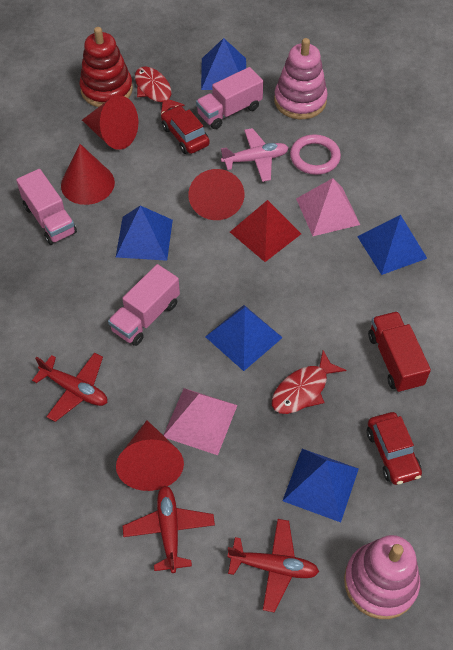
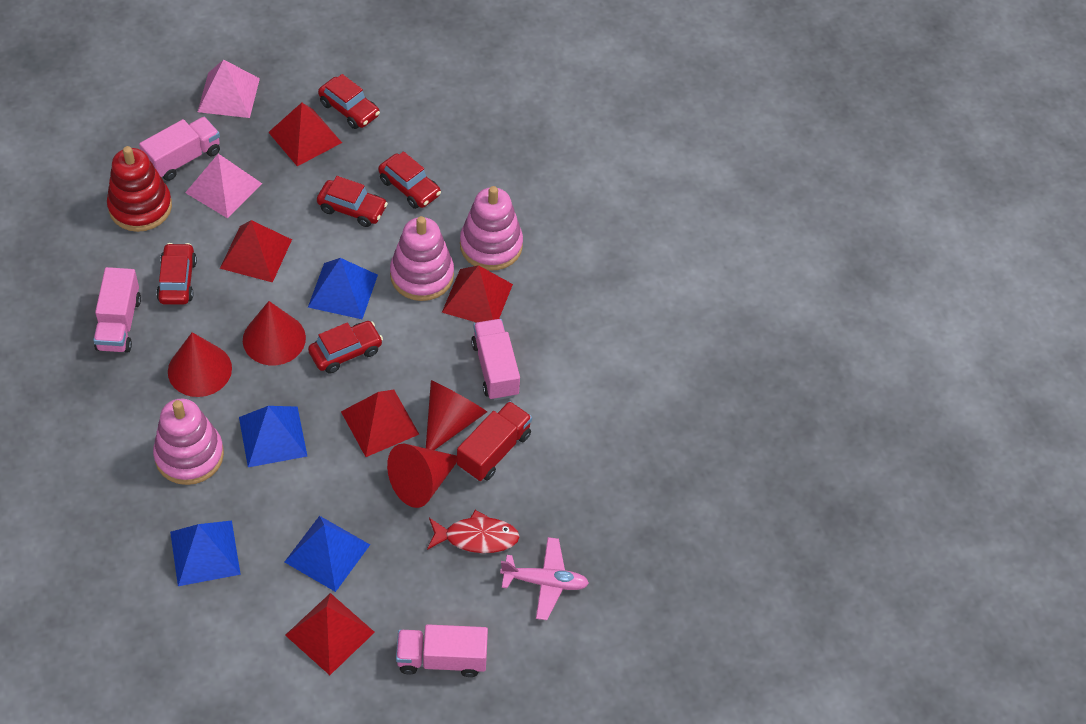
blue pyramid: [116,205,173,261] [201,38,246,90] [205,305,283,371] [282,449,359,522] [357,215,427,275] = 5 -> [170,520,241,586] [239,406,307,467] [285,516,370,592] [308,258,378,319] = 4
pink ring: [290,134,341,175] = 1 -> none = 0
pink stacking toy: [274,38,328,119] [344,535,420,619] = 2 -> [153,399,224,485] [390,216,454,301] [460,186,523,271] = 3
pink truck: [16,169,77,245] [108,264,180,346] [196,67,263,129] = 3 -> [93,267,141,353] [139,117,220,181] [396,624,488,677] [471,319,520,401] = 4
red car: [161,105,210,154] [367,412,422,485] = 2 -> [156,243,197,305] [308,321,383,373] [317,176,388,227] [318,74,380,129] [378,151,441,209] = 5
red fish: [135,66,184,113] [272,350,346,414] = 2 -> [427,510,520,553] = 1
red plane: [32,352,107,422] [123,485,215,573] [227,519,319,613] = 3 -> none = 0
red pyramid: [230,200,301,262] = 1 -> [220,220,292,283] [268,103,342,166] [285,593,375,675] [341,390,419,457] [442,265,513,323] = 5

